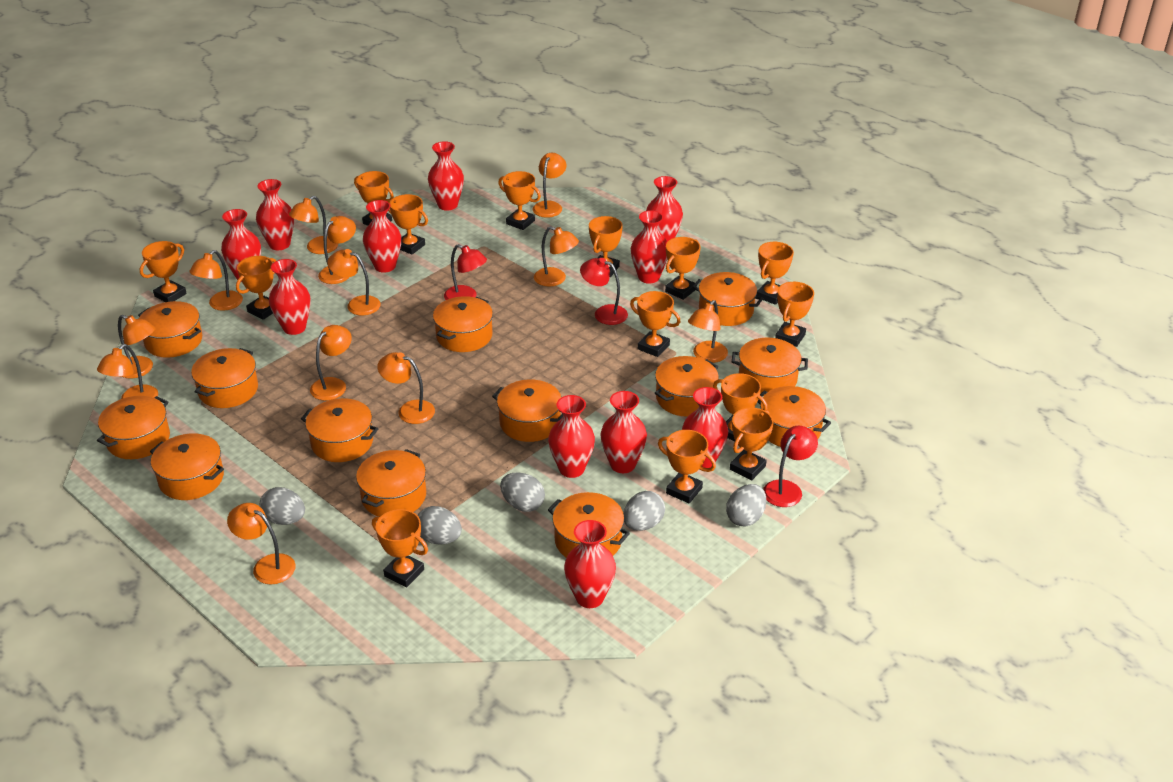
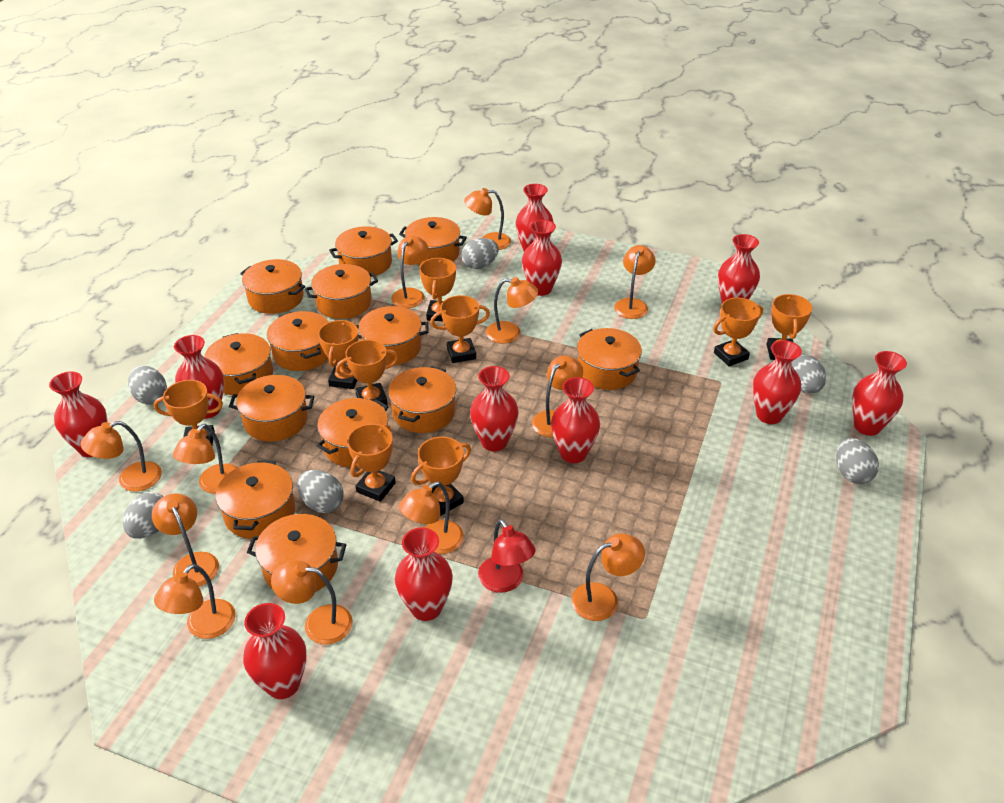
grey egg: [260,487,305,525] [417,506,462,544] [500,473,545,512] [623,491,665,531] [726,484,766,526] = 5 -> [123,492,164,539] [128,365,167,405] [297,470,344,513] [461,238,499,269] [792,355,826,393] [836,438,879,484] = 6
orange trophy: [140,241,187,302] [236,256,276,320] [354,171,394,226] [372,509,428,588] [388,194,428,254] [498,171,541,230] [589,216,623,277] [630,291,680,357] [658,430,716,504] [665,237,701,300] [713,373,767,442] [730,407,773,480] [756,242,794,305] [775,282,814,347] = 14 -> [154,380,223,445] [318,320,359,389] [336,340,399,405] [347,424,396,502] [411,437,471,516] [419,258,456,321] [430,295,490,363] [713,298,763,366] [767,294,812,360] = 9
red lamp: [444,244,487,300] [580,258,628,325] [763,426,818,507] = 3 -> [478,519,535,593] = 1

